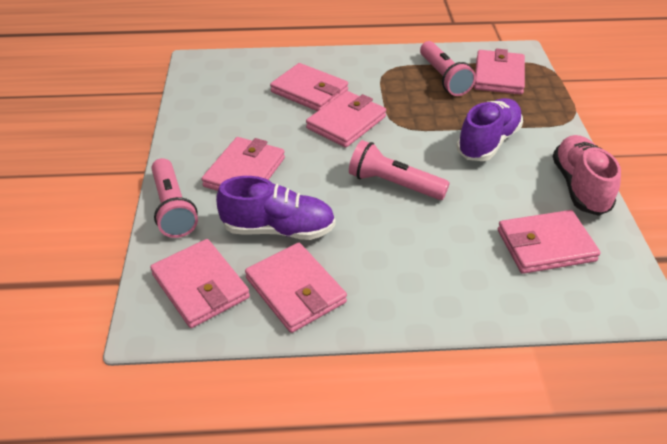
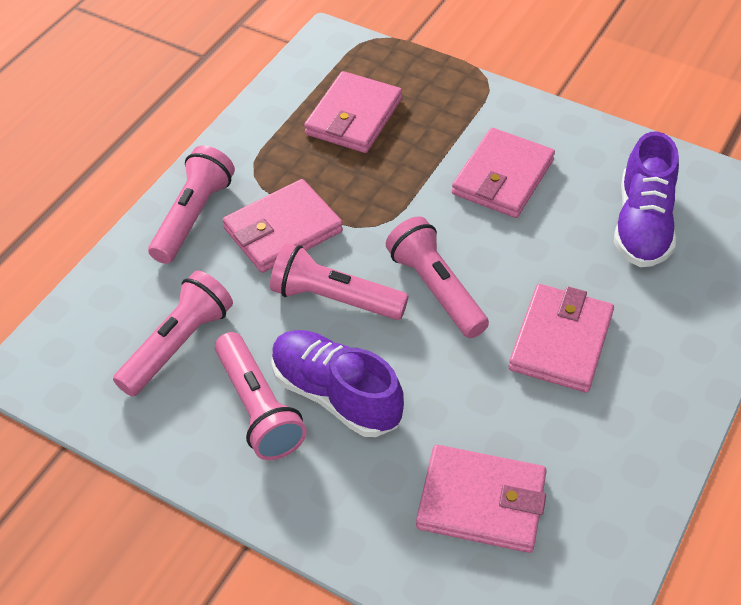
pink flashlight: [151,158,198,238] [349,140,450,200] [420,41,476,96] = 3 -> [113,271,233,396] [148,146,235,264] [215,332,307,460] [270,243,409,320] [386,217,489,338] = 5
pink shoe: [553,135,621,216] = 1 -> none = 0
pink wallet: [150,239,250,328] [202,137,285,191] [245,243,347,333] [270,63,348,111] [306,91,386,147] [474,48,525,95] [498,210,601,274] = 7 -> [223,179,343,273] [304,71,402,153] [416,445,547,553] [452,128,555,218] [509,284,614,393] = 5

